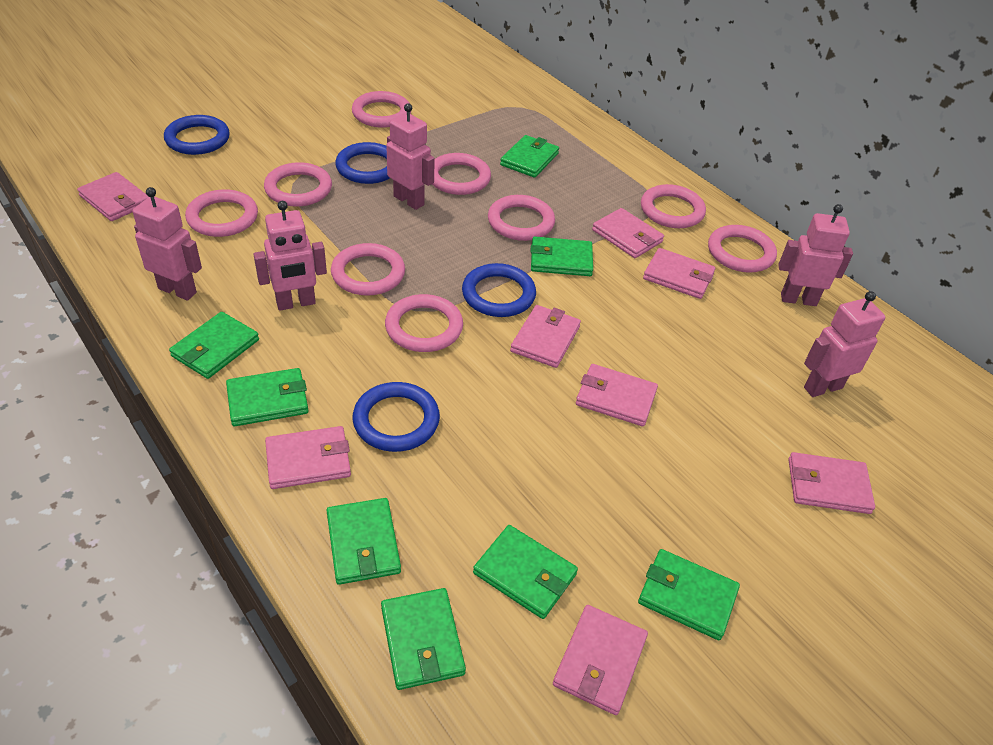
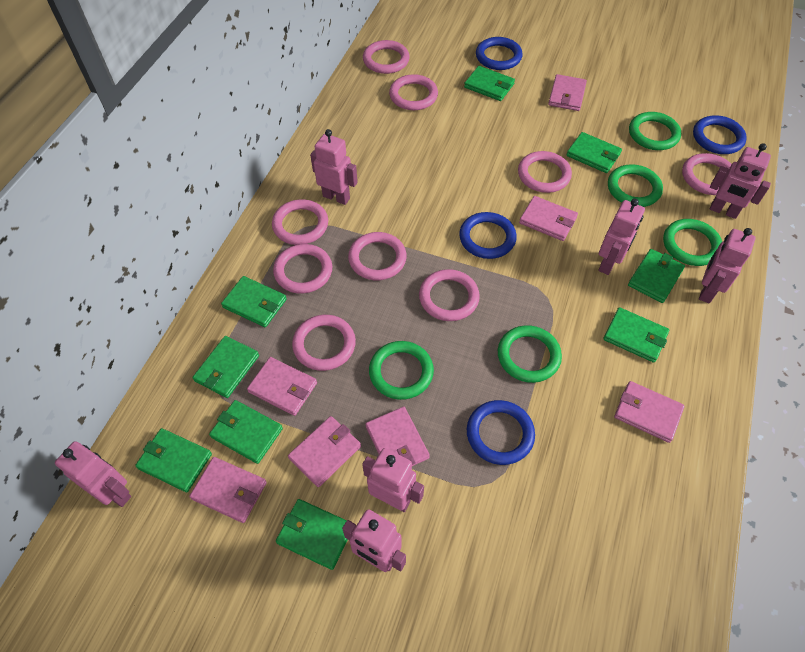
green ring: none = 0 -> [369,341,434,400] [498,325,562,383] [608,164,663,207] [629,112,681,150] [663,219,722,266] = 5
green wallet: [169,312,259,379] [226,368,309,426] [326,498,401,585] [381,588,466,690] [473,525,578,619] [500,135,559,178] [531,236,593,276] [638,549,740,640] = 8 -> [135,428,212,492] [193,336,259,398] [209,400,283,464] [221,276,287,327] [276,499,348,570] [464,66,515,101] [566,132,622,173] [603,307,669,363] [628,249,685,303] = 9
pink robot: [133,187,202,300] [253,201,327,311] [386,103,435,210] [778,204,853,306] [804,291,885,397] = 5 -> [55,441,131,507] [310,129,358,205] [342,509,406,572] [362,448,424,512] [598,199,645,275] [699,228,756,303] [710,143,771,219] = 7
pink wallet: [77,172,149,221] [265,426,351,489] [510,305,581,368] [553,605,648,715] [576,364,658,426] [592,208,664,258] [643,248,715,299] [788,452,875,514] = 8 -> [189,457,267,523] [247,357,317,416] [288,416,361,487] [366,407,430,466] [519,196,578,241] [548,74,587,111] [614,381,685,443] = 7

